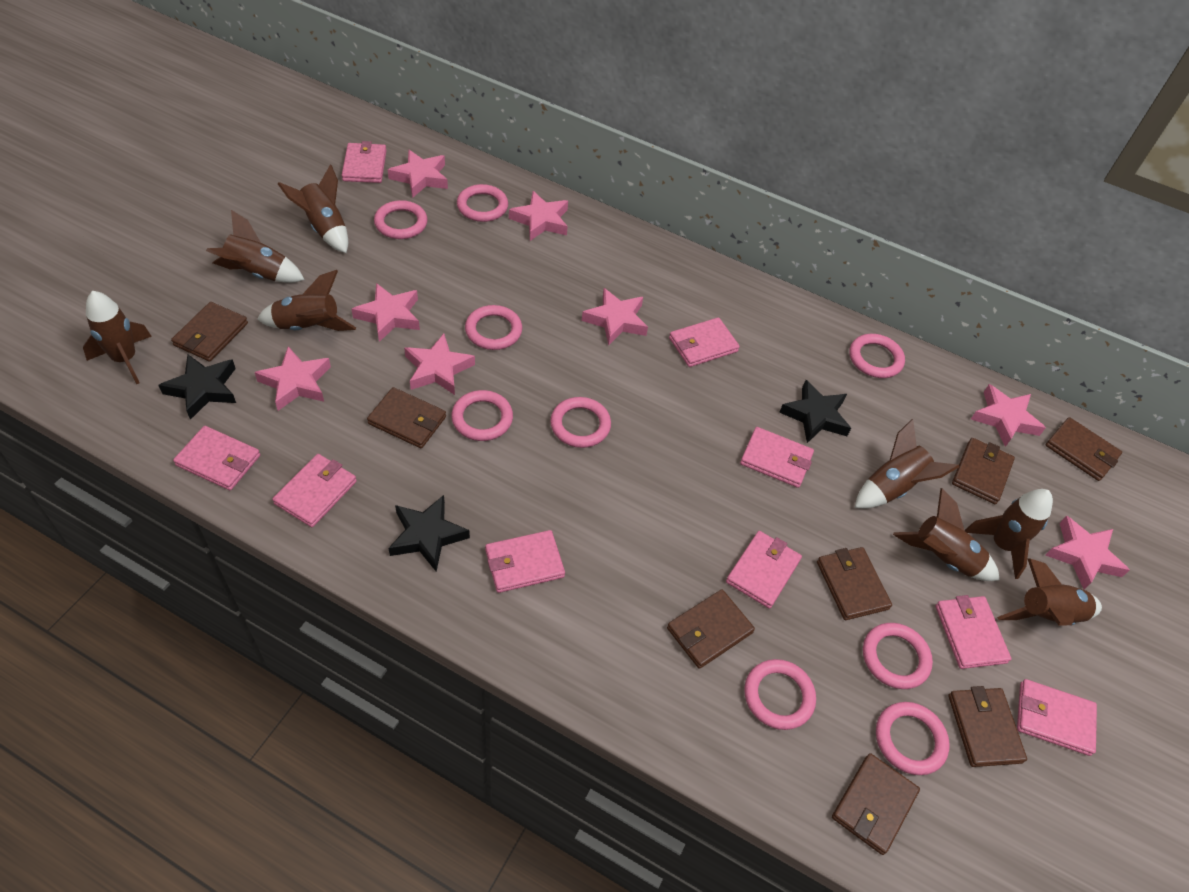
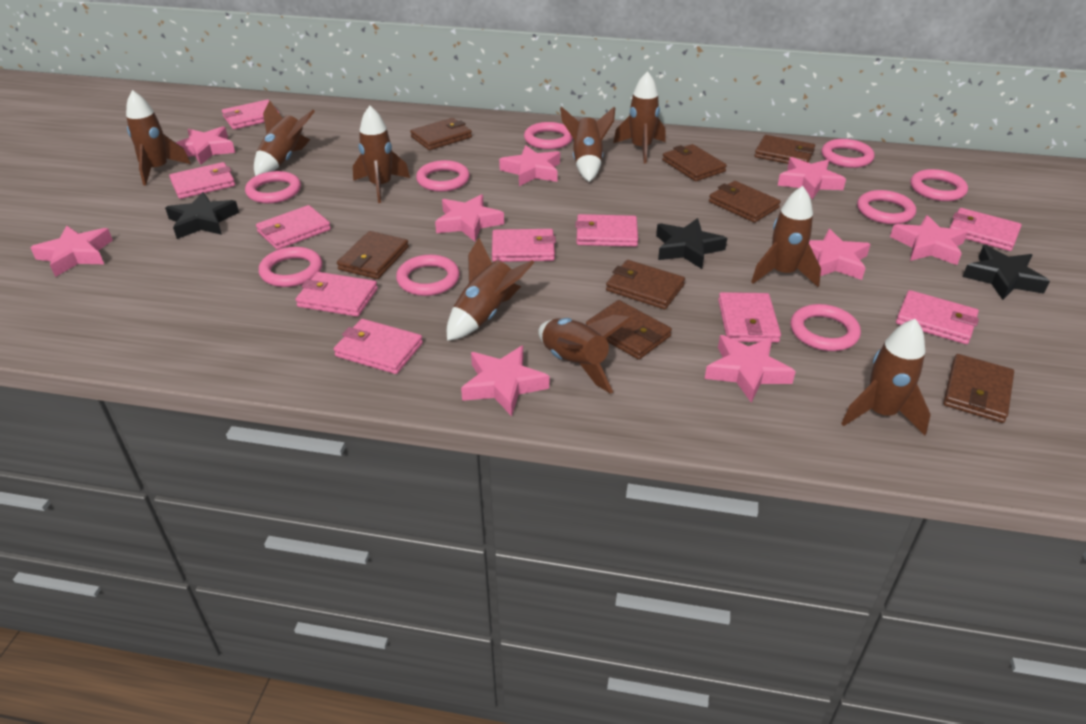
brown rocket: [83,291,152,384] [206,210,305,283] [257,270,356,331] [278,164,348,253] [855,419,959,509] [893,488,1000,581] [965,489,1053,579] [997,558,1102,626] = 8 -> [126,90,191,185] [254,101,315,176] [353,106,410,203] [447,238,534,341] [538,315,632,394] [560,106,615,182] [613,71,666,163] [751,186,821,287] [841,319,931,435] = 9
pink star: [255,346,331,411] [352,283,420,342] [388,150,448,198] [404,334,475,395] [509,191,568,241] [582,288,648,346] [971,384,1046,447] [1045,516,1130,589] = 8 -> [30,225,113,277] [175,126,235,165] [435,194,504,241] [461,346,549,416] [499,145,560,186] [705,335,796,403] [778,157,846,200] [809,229,871,280] [890,215,968,265] = 9
pink wallet: [173,426,260,490] [272,454,357,527] [342,141,387,183] [485,530,565,593] [669,317,740,367] [726,531,802,609] [740,427,814,488] [935,595,1011,669] [1017,679,1097,756] = 9 -> [169,162,235,199] [222,100,280,129] [256,205,331,250] [296,272,378,317] [334,319,423,374] [492,229,556,262] [575,214,638,247] [718,292,781,342] [896,290,979,344] [950,208,1022,251] = 10

